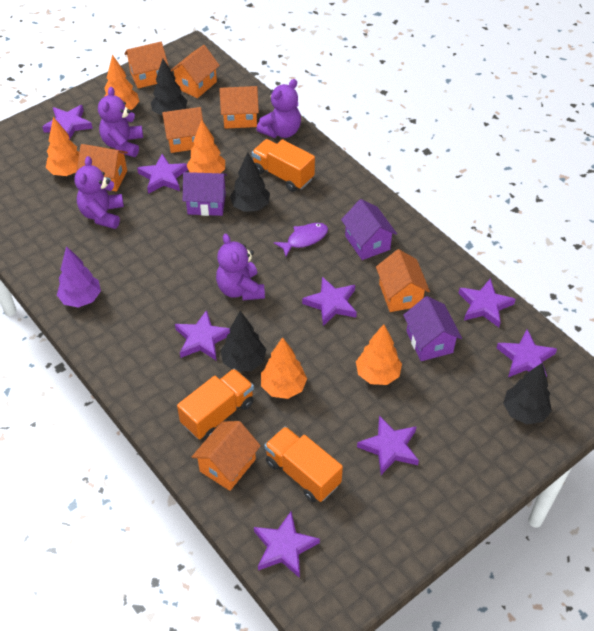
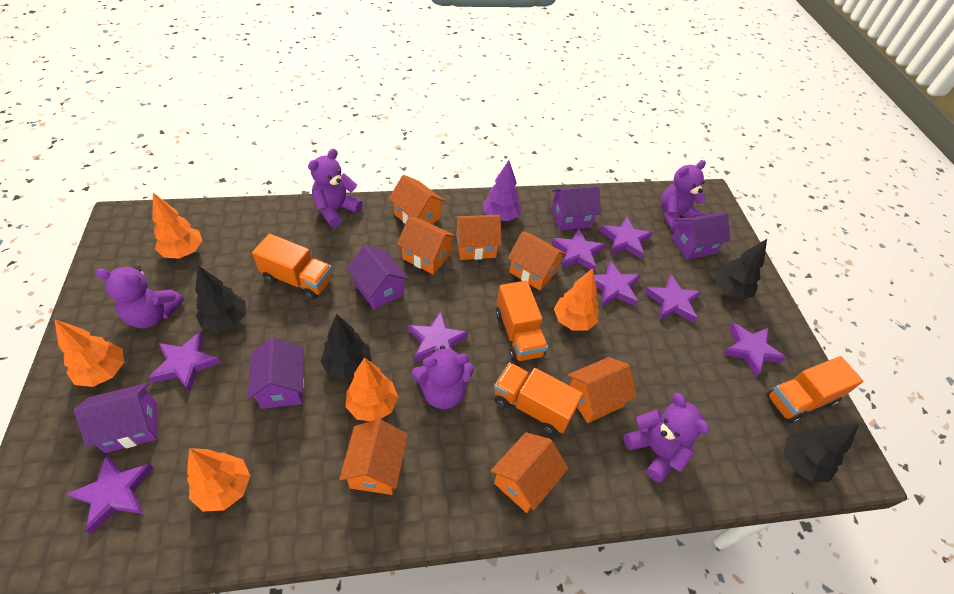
orange truck: [177,369,254,440] [252,139,315,192] [264,426,343,502] = 3 -> [252,234,332,300] [494,362,583,435] [496,281,548,362] [767,356,863,424] = 4
purple fish: [274,223,328,256] = 1 -> none = 0
purple house: [183,172,227,216] [341,199,397,260] [403,296,462,361] = 3 -> [74,383,158,453] [247,337,304,409] [347,245,409,310] [551,186,601,230] [671,212,730,260] = 5
purple teddy bear: [74,156,124,229] [98,87,143,157] [216,234,265,300] [256,79,301,138] = 4 -> [96,266,184,328] [308,149,363,227] [411,345,474,409] [624,393,709,483] [661,160,706,232] = 5

